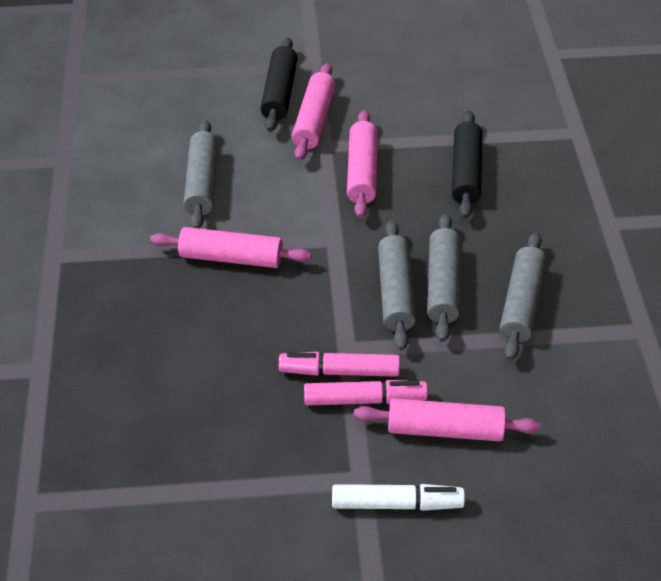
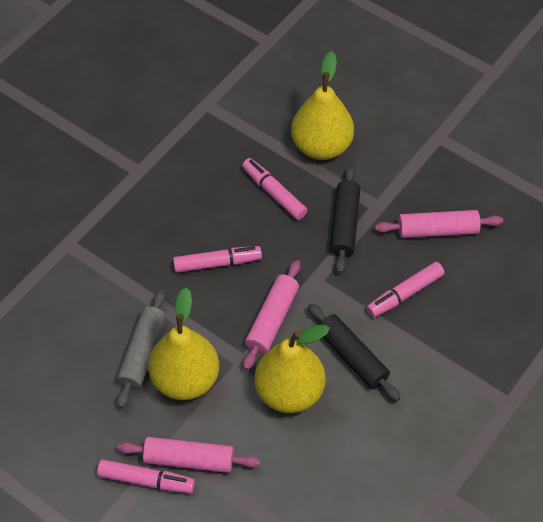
grey rolling pin: [184,120,218,229] [378,220,416,351] [427,213,460,342] [500,232,547,360] = 4 -> [117,290,166,408] = 1
pink marker: [279,352,400,377] [304,380,428,406] = 2 -> [97,459,195,494] [173,246,262,273] [242,158,307,220] [366,262,444,318] = 4
pink rolling pin: [150,227,312,268] [292,63,336,161] [347,110,378,218] [353,398,540,441] = 4 -> [117,437,260,473] [243,260,300,370] [375,210,503,238] = 3
white marker: [332,484,465,511] = 1 -> none = 0
yellow pear: none = 0 -> [148,288,219,400] [254,325,330,413] [291,51,354,160] = 3

